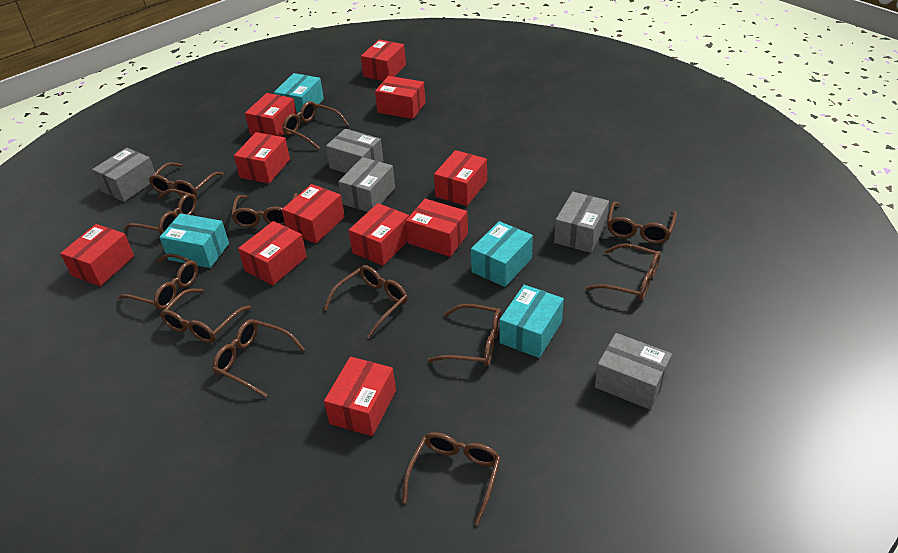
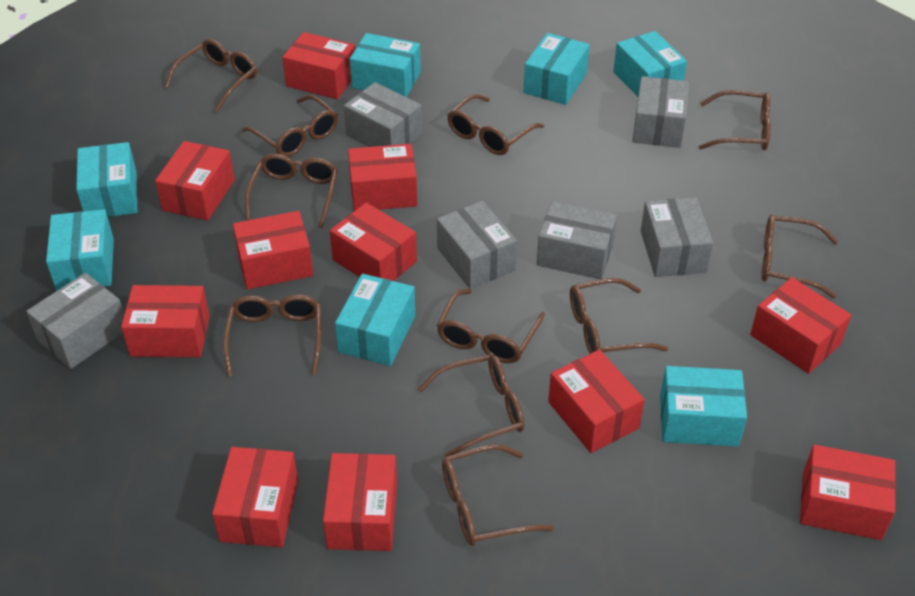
brown glasses: [118,253,198,310] [124,189,196,235] [149,162,224,197] [160,289,251,343] [212,319,305,398] [231,193,298,228] [282,101,349,150] [324,265,408,338] [402,432,501,525] [428,304,501,367] [586,243,660,301] [607,202,677,244] = 12 -> [165,39,257,112] [223,295,321,376] [242,95,338,157] [245,154,338,228] [418,354,524,457] [436,289,545,363] [442,444,554,546] [447,94,544,155] [570,278,668,354] [699,90,771,150] [761,214,838,299] = 11
grey box: [92,148,155,202] [326,129,383,173] [338,157,395,212] [554,192,609,253] [595,333,672,410] = 5 -> [26,273,124,369] [344,82,422,147] [437,201,517,289] [537,201,617,279] [633,76,689,148] [641,197,713,277] = 6
turquoise box: [160,213,229,268] [274,73,324,117] [471,221,533,287] [499,285,564,358] = 4 -> [46,209,114,291] [76,142,137,217] [335,274,415,366] [349,33,421,97] [523,33,590,105] [613,31,687,97] [660,366,747,447] = 7

